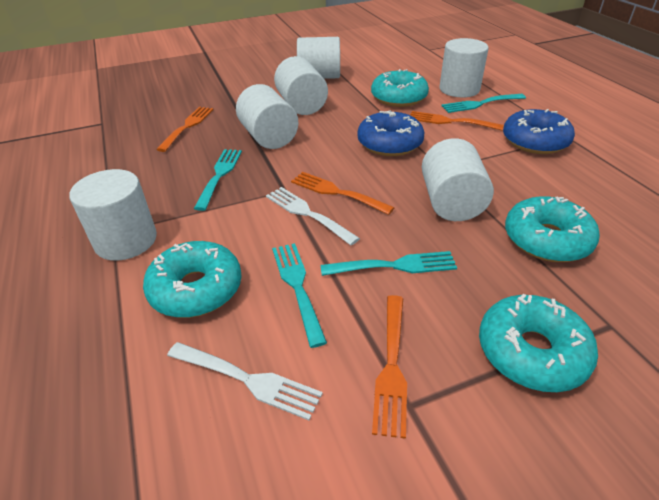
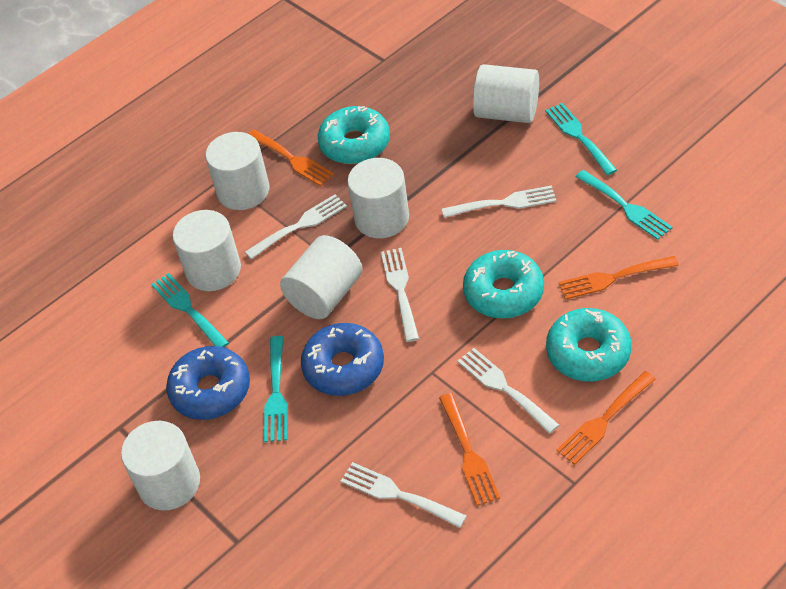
turquoise donut: [143,241,242,318] [371,69,429,107] [479,294,598,392] [505,196,600,262] = 4 -> [318,106,390,164] [463,250,544,319] [546,308,631,382] = 3
white fork: [167,342,323,420] [266,187,360,245] = 2 -> [245,194,347,259] [341,462,467,528] [381,248,419,342] [442,185,556,218] [457,348,559,434] = 5

